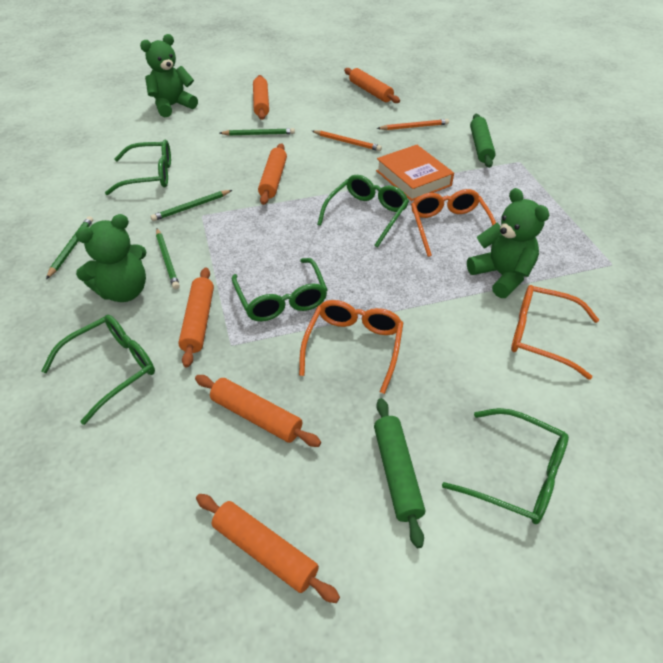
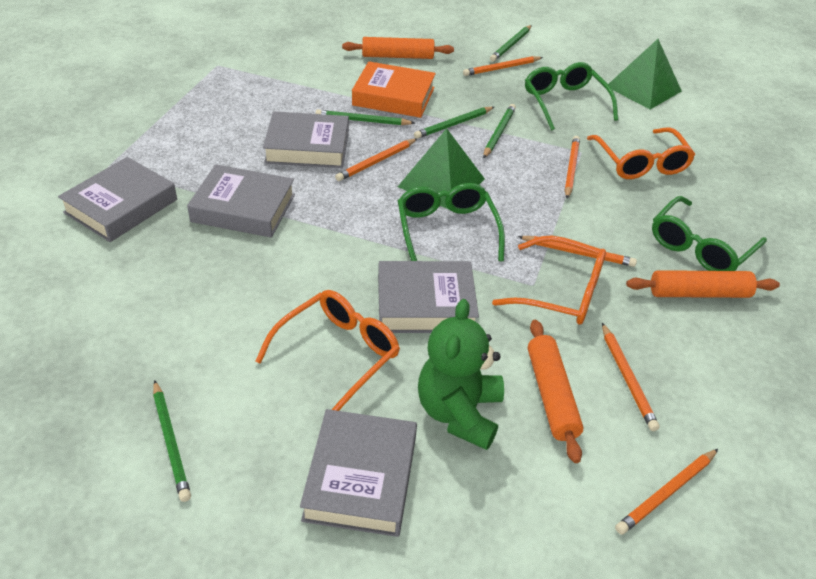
green glasses: [42,315,155,425] [105,140,171,195] [232,258,328,321] [317,175,409,248] [442,408,569,524] = 5 -> [398,183,505,261] [525,62,618,131] [652,196,767,271] = 3
green pencil: [46,216,93,279] [150,190,232,221] [156,229,180,289] [220,128,295,136] = 4 -> [153,380,191,502] [316,109,415,125] [414,107,494,138] [483,104,516,159] [490,25,532,62] = 5
green pyramid: none = 0 -> [398,128,485,209] [608,39,682,109] = 2
green rolling pin: [374,398,425,548] [470,114,496,168] = 2 -> none = 0
green teddy bear: [76,214,146,302] [140,34,198,117] [467,188,549,298] = 3 -> [418,299,504,450] = 1
grey book: none = 0 -> [58,157,177,242] [187,164,295,238] [263,111,349,168] [300,409,417,537] [378,261,479,333] = 5
orange pencil: [312,130,382,151] [377,119,449,130] = 2 -> [335,138,418,181] [463,56,543,76] [518,236,637,267] [565,136,580,199] [602,323,660,431] [615,449,718,535] = 6
orange rolling pin: [178,267,214,368] [195,375,321,447] [196,494,340,603] [253,75,269,120] [258,143,287,205] [344,68,400,103] = 6 -> [342,37,454,59] [528,320,584,463] [626,270,780,298] = 3

